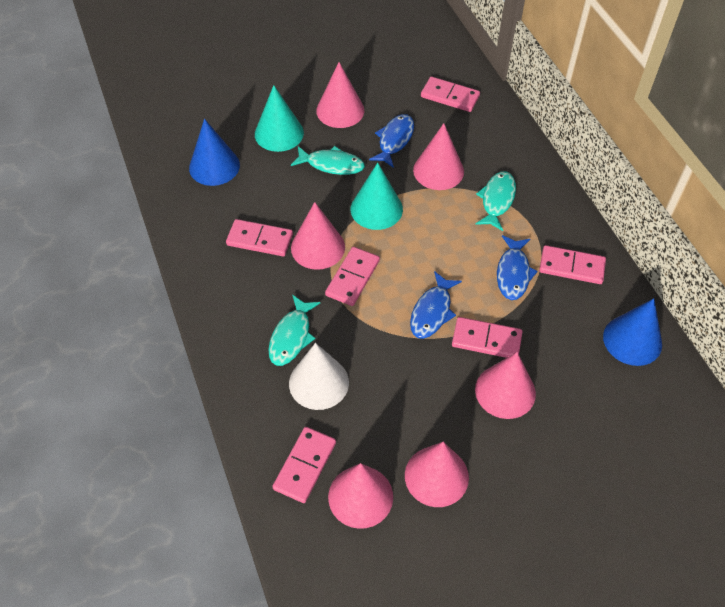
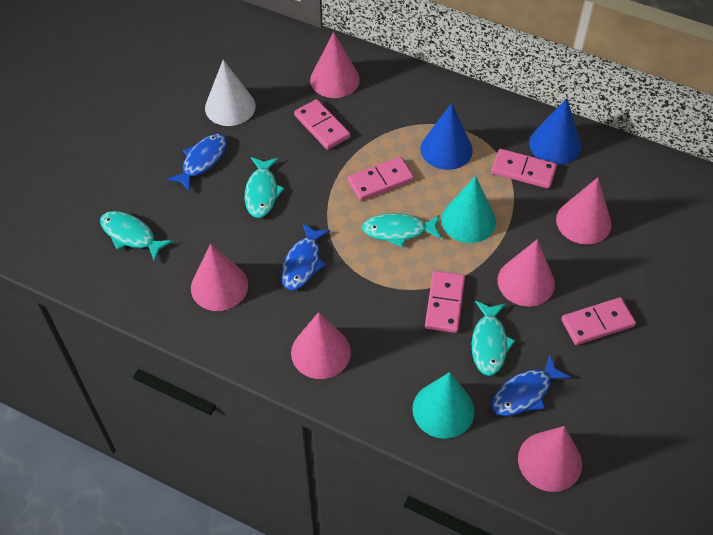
pink domino: [226,219,293,256] [272,427,336,503] [325,247,380,306] [421,77,480,112] [452,317,522,358] [539,245,606,284] = 6 -> [294,99,350,150] [348,157,414,201] [425,271,465,333] [491,149,557,189] [561,297,636,345] = 5
turquoise fish: [269,295,320,366] [291,146,365,175] [475,171,516,231] = 3 -> [100,211,173,262] [245,157,285,218] [362,213,442,247] [472,301,515,376] = 4

